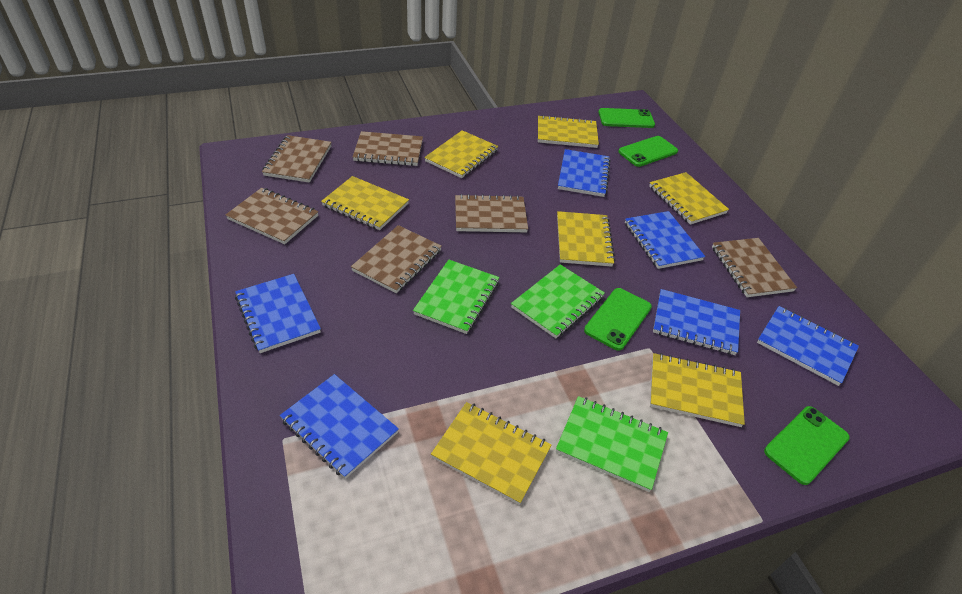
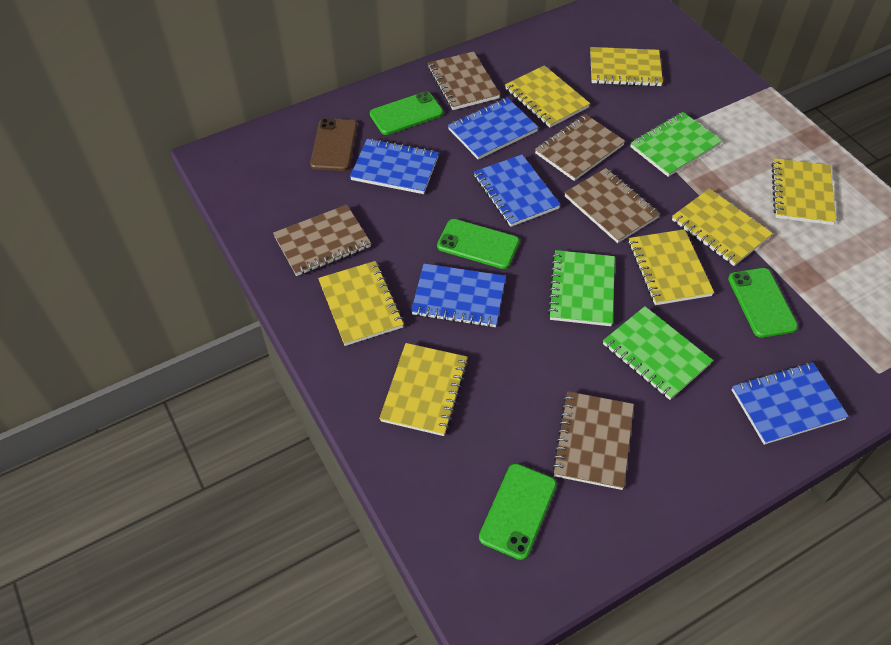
blue notebook: [235,274,321,353] [280,374,399,479] [558,149,611,197] [625,211,705,269] [653,289,740,355] [757,306,859,386] = 6 -> [350,138,439,194] [411,264,506,328] [448,98,539,160] [474,154,561,227] [732,362,849,445] = 5
brown notebook: [226,188,318,244] [262,135,332,183] [351,225,442,293] [353,131,423,166] [455,194,528,232] [712,238,797,297] = 6 -> [273,205,371,276] [428,51,500,110] [535,114,625,181] [552,391,634,490] [564,168,660,243] = 5
brown phone: none = 0 -> [310,118,357,171] = 1

